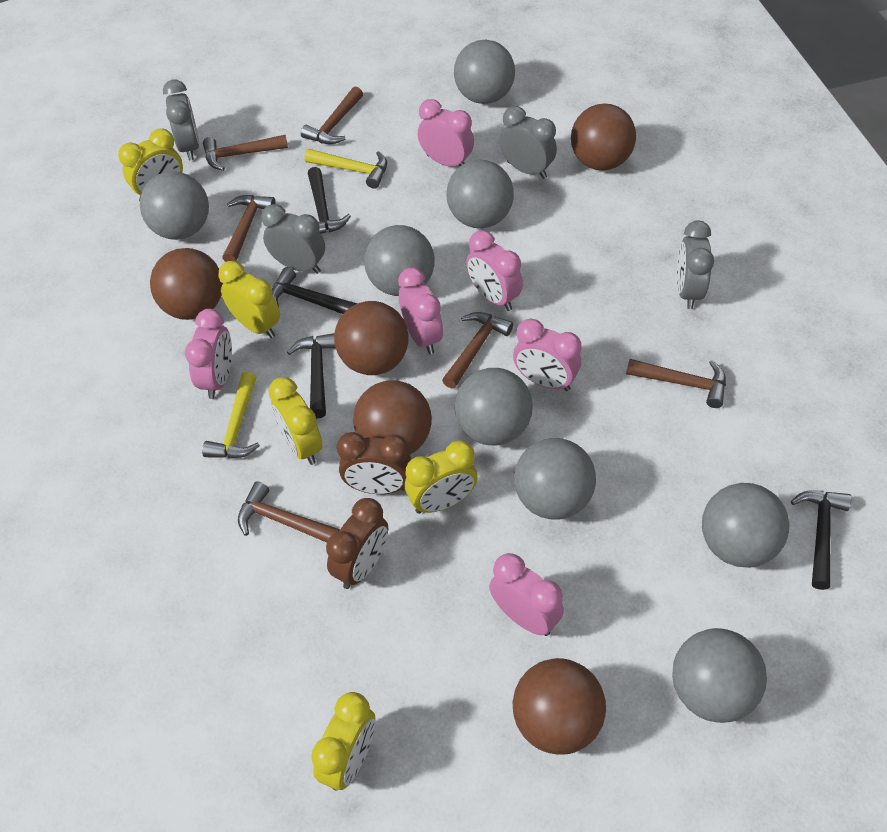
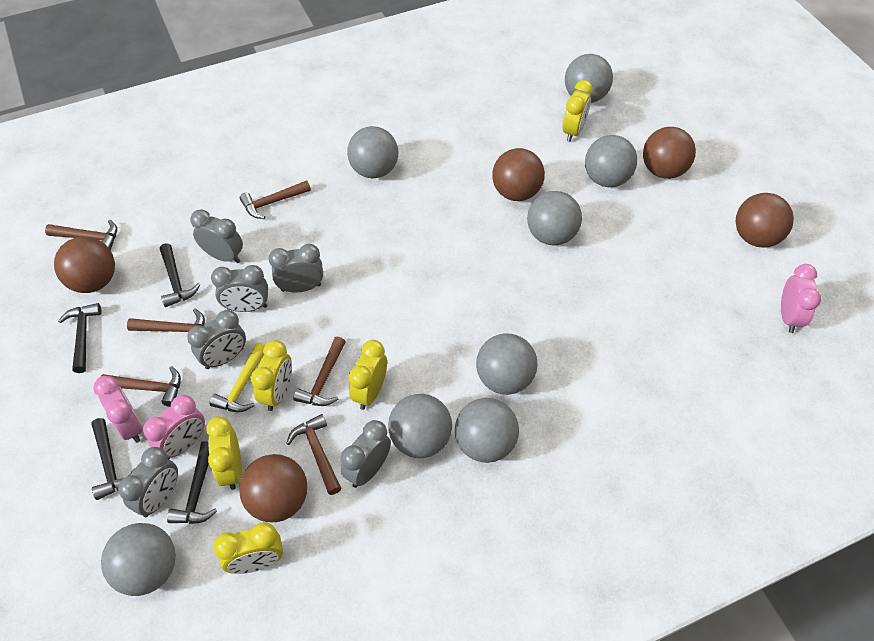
brown clock: [326,498,388,589] [337,432,411,494] = 2 -> none = 0
grey clock: [163,80,199,160] [261,204,325,274] [500,106,557,179] [677,221,714,309] = 4 -> [118,447,178,517] [187,310,246,369] [190,209,243,263] [211,265,268,312] [269,244,323,293] [341,420,391,488] = 6
pink clock: [185,309,232,399] [398,267,443,354] [418,99,474,167] [466,230,523,311] [489,553,564,636] [513,318,581,391] = 6 -> [93,376,143,443] [143,395,205,459] [781,264,821,333] = 3
yellow hammer: [202,372,260,458] [304,149,387,189] = 2 -> [209,342,265,412] = 1

